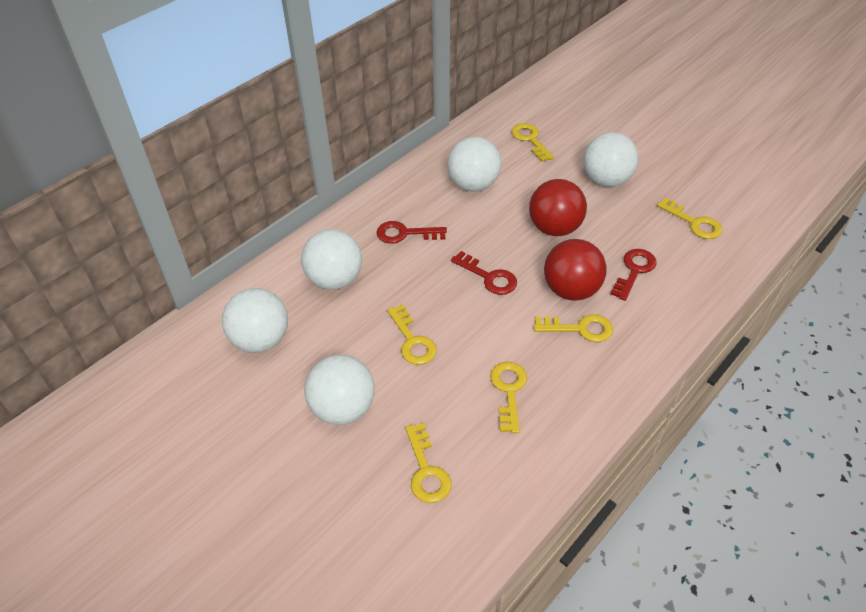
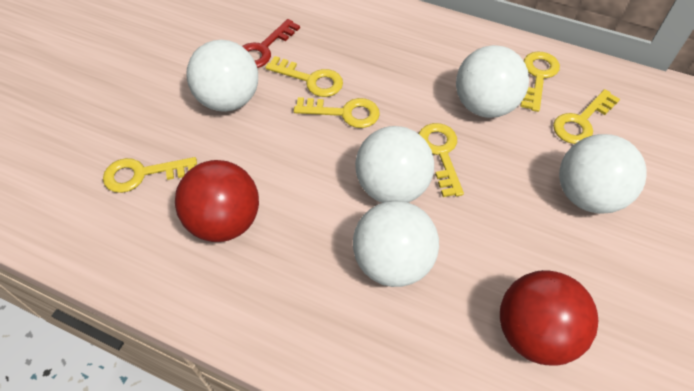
red key: [376,221,447,244] [451,251,517,295] [610,249,657,301] = 3 -> [242,19,300,68] = 1

